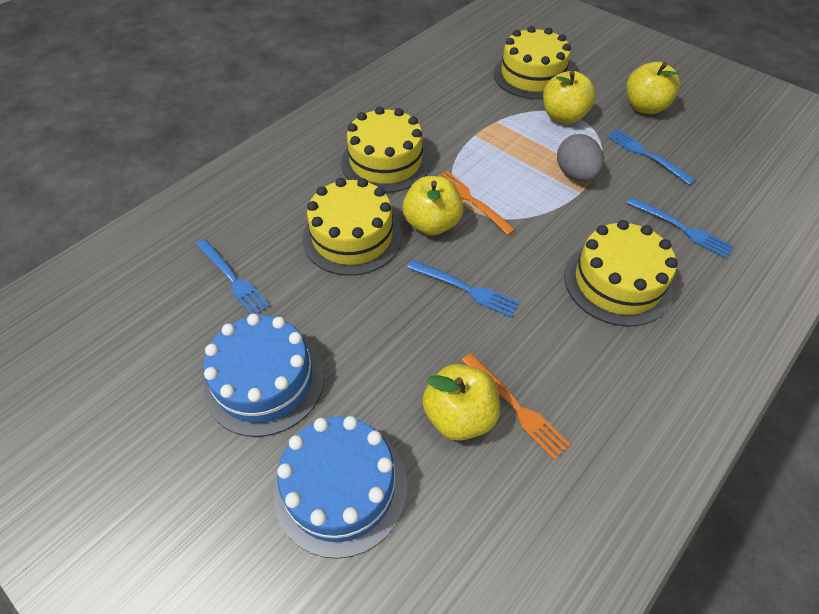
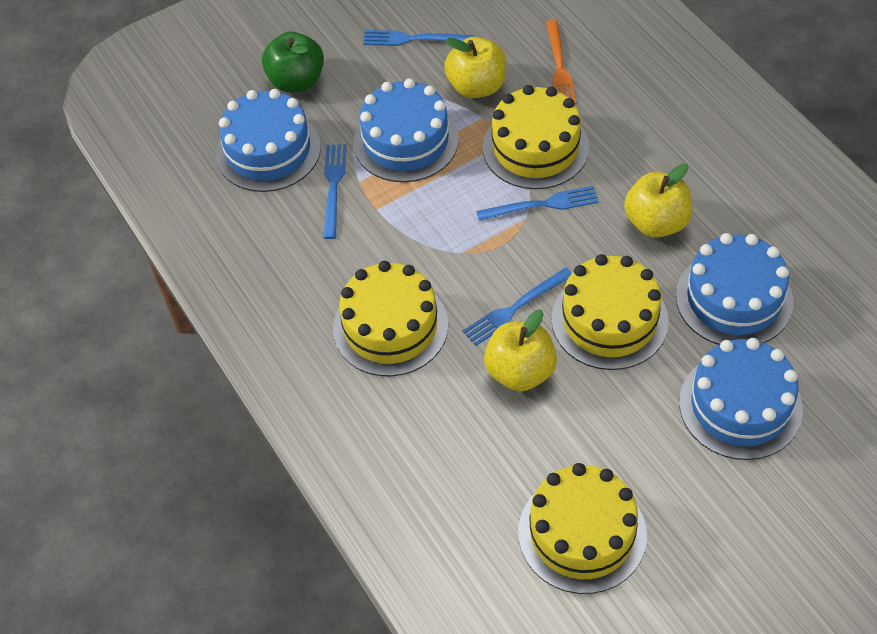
blue cake: [203,314,325,437] [274,416,407,559] = 2 -> [216,89,321,192] [353,79,459,182] [676,233,793,345] [679,338,803,460] = 4
green apple: none = 0 -> [262,32,324,92] = 1
grey egg: [557,134,604,182] = 1 -> none = 0
orange fork: [439,171,516,235] [461,353,571,460] = 2 -> [546,20,576,104] = 1
yellow apple: [402,176,464,235] [422,364,500,441] [543,71,596,124] [626,62,680,114] = 4 -> [444,37,507,98] [484,309,557,392] [624,164,692,238] = 3

